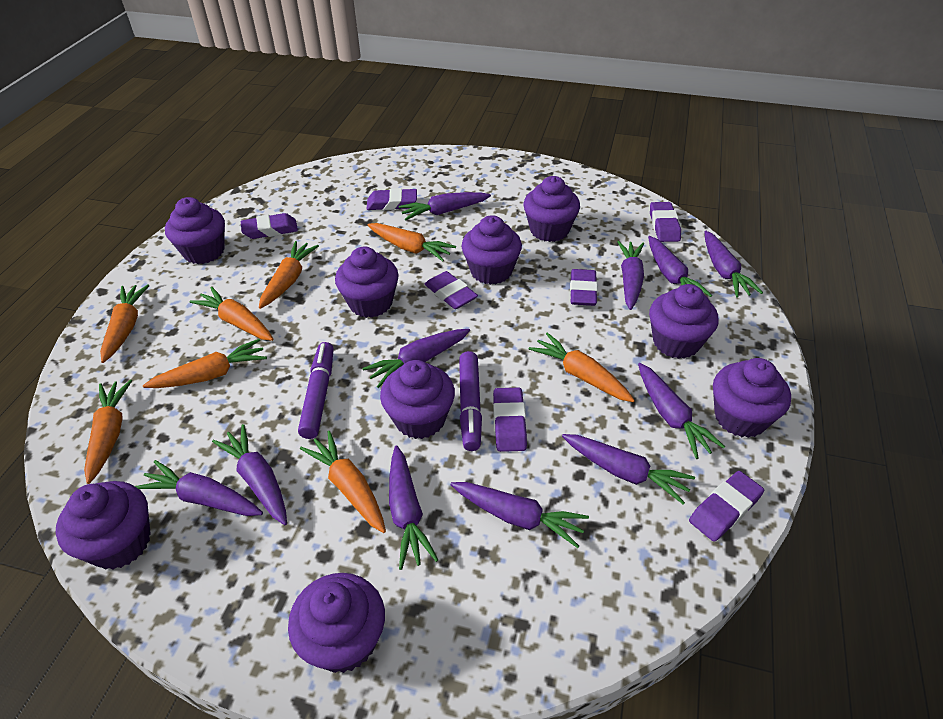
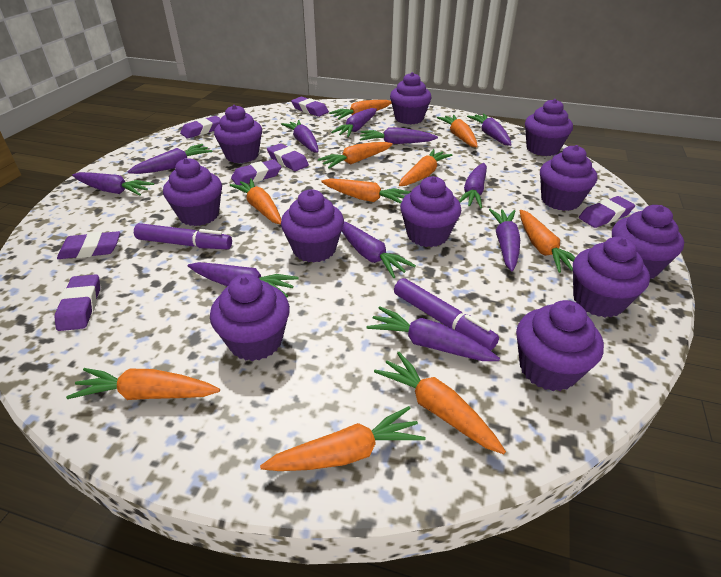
orange carrot: [84,380,132,484] [100,284,150,363] [143,339,267,388] [190,287,274,341] [259,241,319,309] [300,431,386,533] [368,223,456,261] [529,332,635,402] = 8 -> [66,368,220,400] [230,178,281,225] [260,406,426,471] [318,142,393,169] [321,178,411,204] [329,100,391,120] [374,352,506,454] [399,149,452,186] [437,115,478,147] [520,210,576,273] = 10
purple cupcake: [56,481,151,570] [165,197,225,264] [288,573,385,673] [335,247,399,318] [380,360,455,439] [461,215,522,285] [523,176,580,242] [649,284,719,359] [713,358,791,438] = 9 -> [163,158,222,226] [210,274,290,361] [214,105,262,163] [281,189,344,263] [390,72,432,124] [400,176,461,247] [516,300,604,391] [525,99,573,156] [540,145,597,211] [573,236,650,317] [612,205,684,279] = 11

